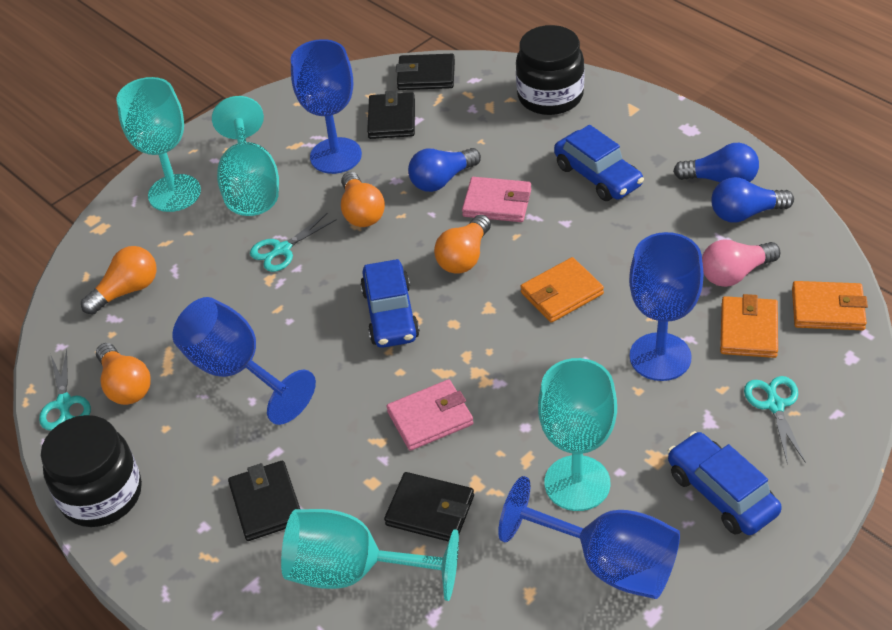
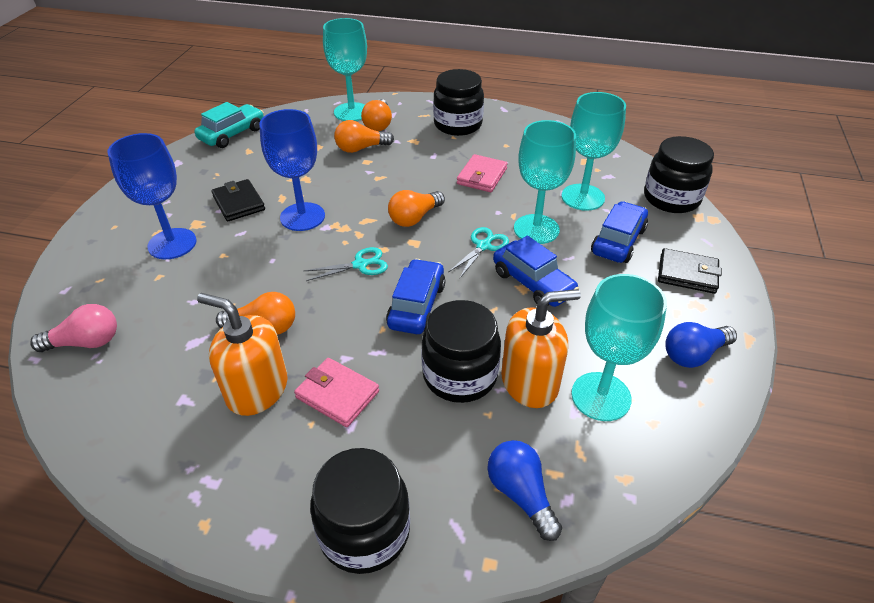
black jar: [41,415,142,527] [516,25,584,115] = 2 -> [310,448,410,574] [421,300,501,403] [433,69,484,136] [644,136,714,213] = 4
black wallet: [228,461,300,541] [367,90,415,139] [384,472,474,542] [396,54,455,90] = 4 -> [211,179,265,221] [658,248,722,294] = 2
blue goblet: [172,297,316,425] [291,39,362,174] [498,476,680,599] [629,232,703,381] = 4 -> [107,133,196,259] [259,109,325,231] = 2
blue light bulb: [408,148,481,192] [673,143,759,182] [711,177,794,223] = 3 -> [487,440,562,541] [665,322,737,368] = 2
orange soap dispenser: none = 0 -> [197,293,288,416] [501,289,581,408] = 2
orange wallet: [520,257,604,323] [720,294,778,358] [792,281,868,330] = 3 -> none = 0
turquoise car: none = 0 -> [195,102,264,148] = 1
turquoise scissors: [39,349,91,430] [250,213,337,272] [744,376,806,464] = 3 -> [304,247,388,281] [448,227,509,278] = 2

